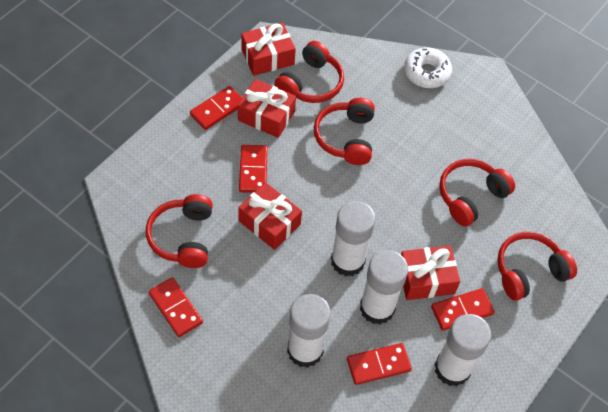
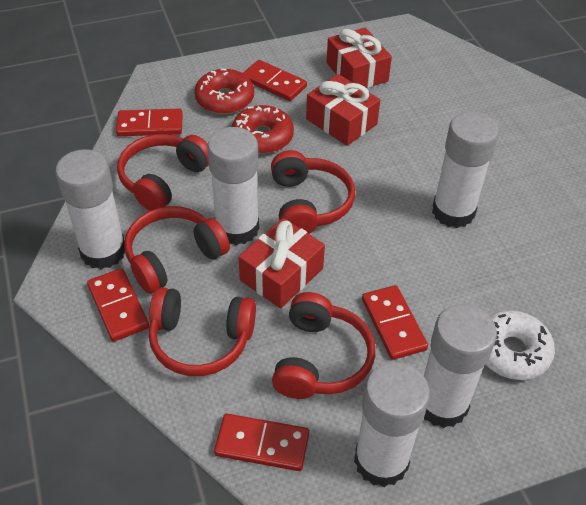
red donut: none = 0 -> [194,69,254,114] [232,105,294,154] = 2
red gift: [238,79,296,138] [238,182,302,250] [241,22,296,76] [401,245,460,300] = 4 -> [239,218,325,309] [306,74,380,146] [327,27,392,88] = 3
white glue stick: [287,294,331,368] [331,201,376,276] [360,250,408,325] [435,314,491,386] = 4 -> [55,149,125,269] [207,127,259,245] [354,362,430,487] [424,304,497,428] [432,111,499,228] = 5

